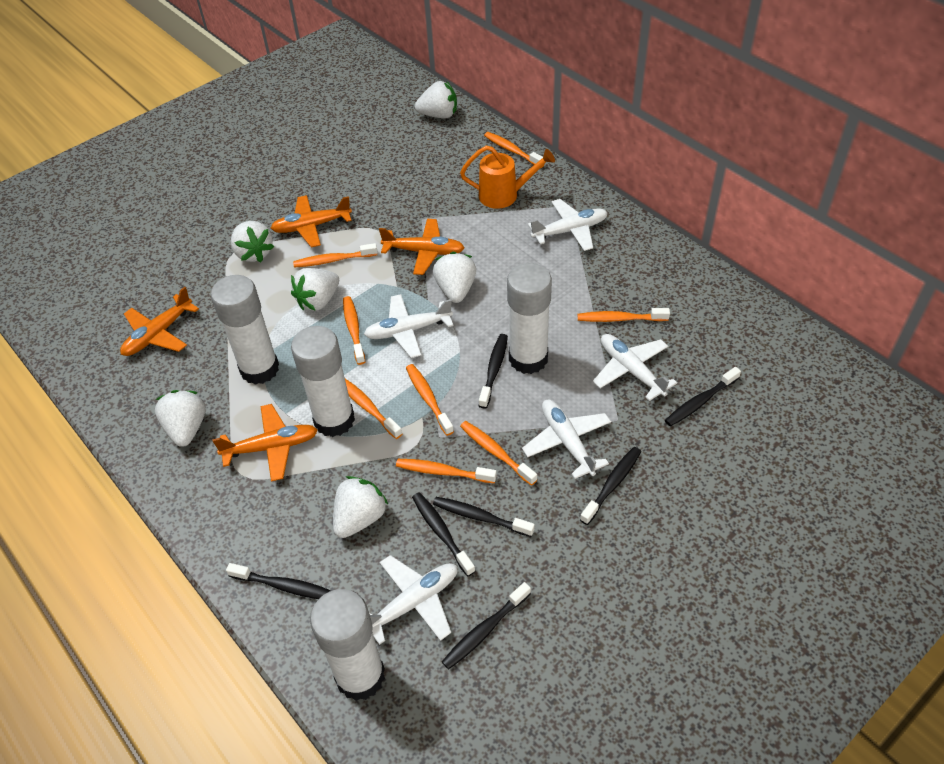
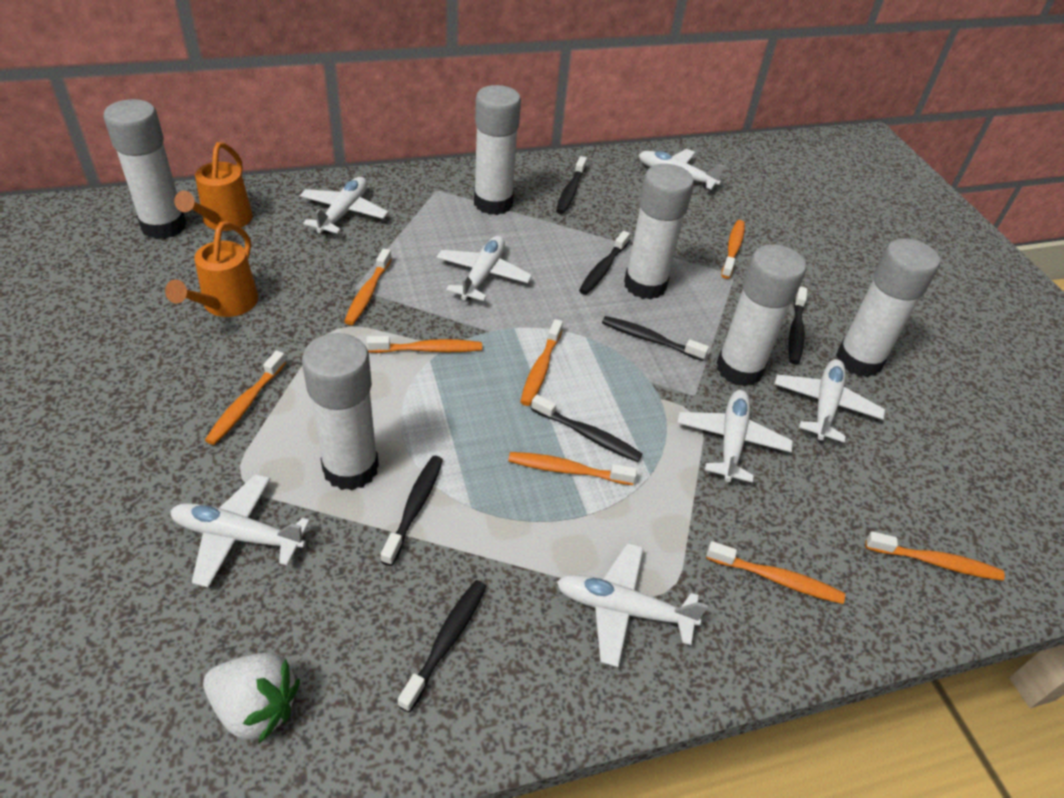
orange plane: [120,287,199,356] [212,404,318,481] [271,195,352,247] [379,219,465,275] = 4 -> none = 0
orange watering can: [460,146,555,209] = 1 -> [165,221,258,317] [174,142,253,231] = 2
white glue stick: [211,275,279,385] [291,326,355,437] [310,589,385,701] [507,263,552,374] = 4 -> [103,99,187,239] [302,333,379,491] [474,85,521,215] [624,164,694,300] [717,244,806,386] [836,238,940,377] = 6
white plane: [364,294,454,358] [369,555,457,645] [522,400,611,479] [528,199,608,251] [593,334,677,401] = 5 -> [170,474,310,588] [300,177,388,234] [437,236,532,301] [557,543,708,667] [639,149,725,189] [677,390,793,483] [774,359,885,443] = 7
white strawberry: [155,390,206,447] [231,221,274,262] [291,268,339,311] [333,476,388,538] [415,81,457,119] [433,252,476,303] = 6 -> [203,653,300,743] = 1

